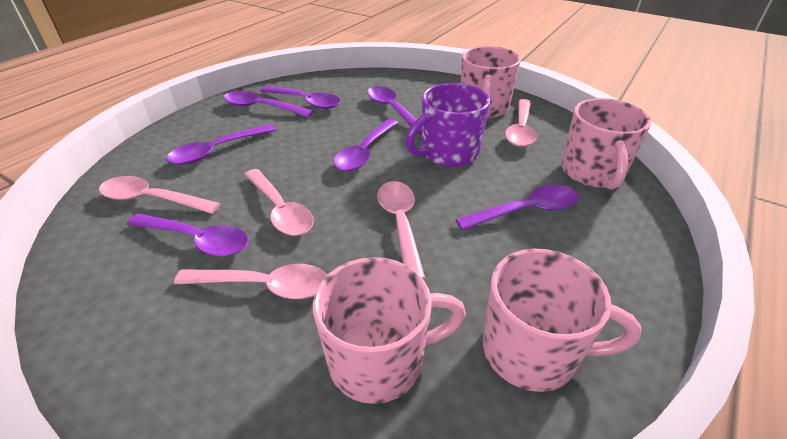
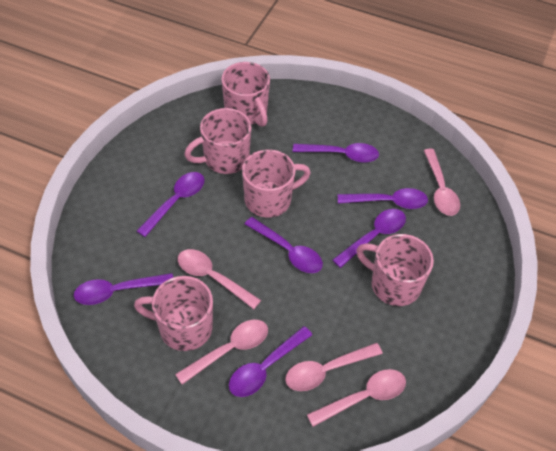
pink mug: [313,257,466,404] [461,46,521,118] [483,249,641,392] [562,98,651,190] = 4 -> [134,276,213,351] [184,108,251,174] [221,62,270,127] [242,149,311,218] [356,234,434,306] = 5
purple mug: [405,83,490,167] = 1 -> none = 0

